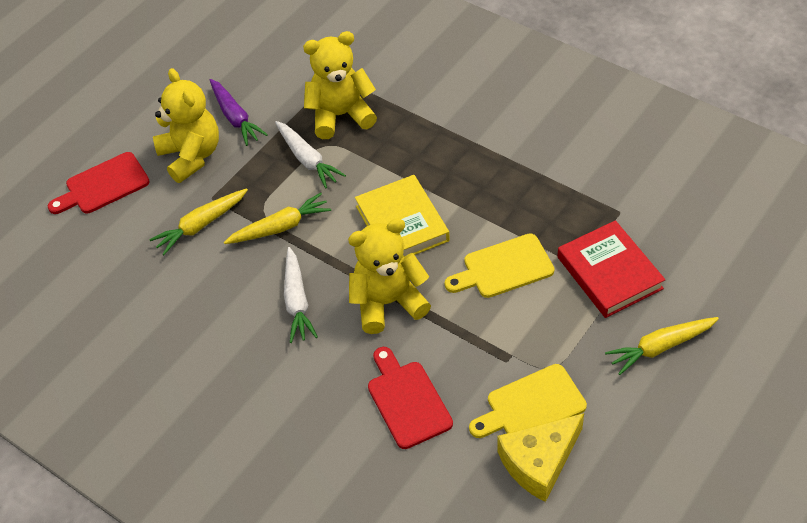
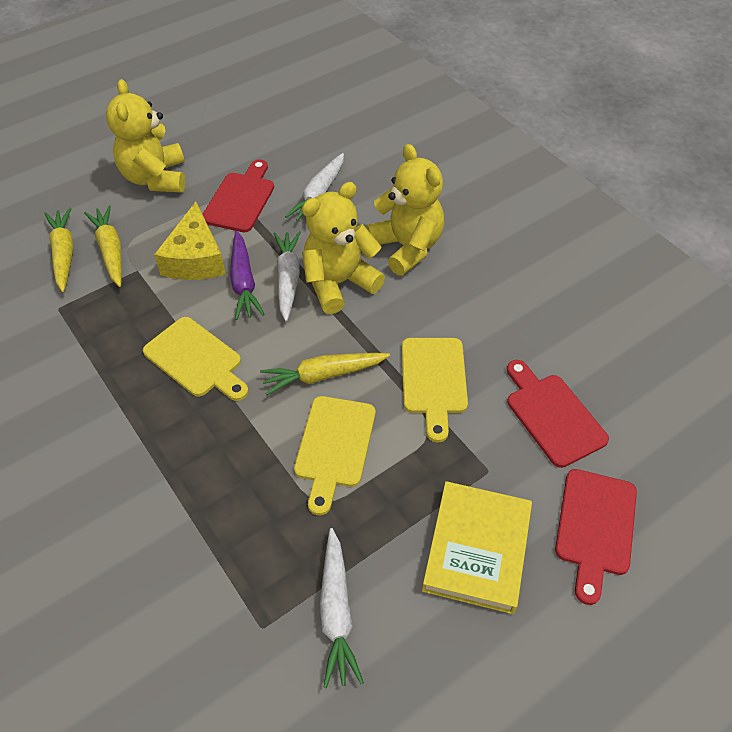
red book: [557,220,665,318] = 1 -> none = 0
red cutting board: [48,152,150,214] [368,347,453,449] = 2 -> [203,159,274,232] [507,360,609,468] [555,469,637,605] = 3
white carrot: [275,121,346,189] [284,247,318,343] = 2 -> [274,231,301,321] [285,153,344,221] [320,528,364,688] = 3
yellow cutting board: [444,234,555,298] [469,364,587,438] = 2 -> [143,317,249,401] [294,396,375,515] [402,338,468,442] = 3

